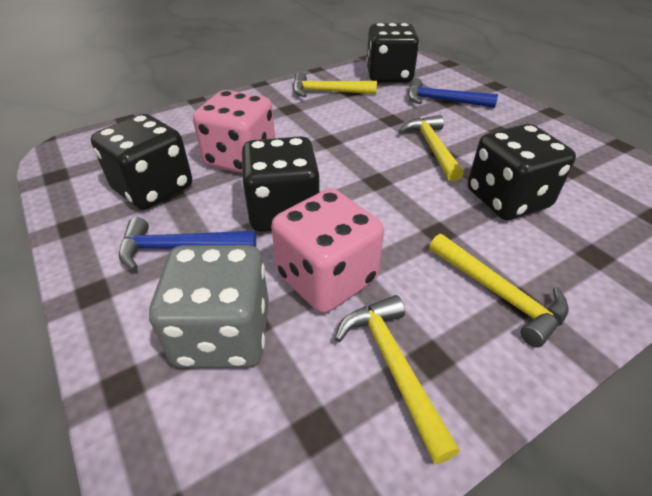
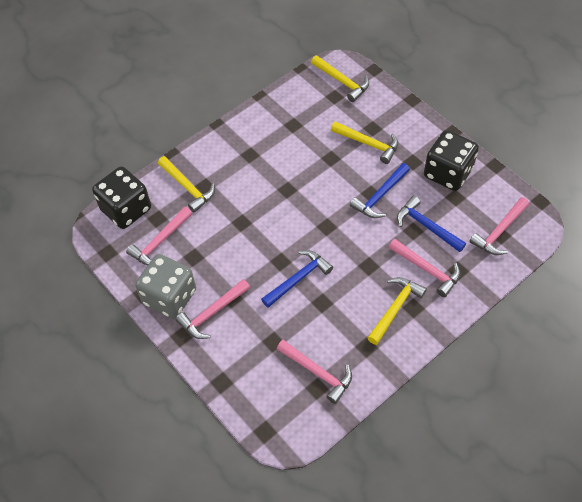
black dice: [91,114,192,210] [242,136,320,232] [366,23,419,83] [468,124,576,220] = 4 -> [92,166,151,229] [424,130,479,191] = 2
blue hammer: [119,217,256,271] [408,78,498,108] = 2 -> [261,250,333,308] [350,163,410,218] [397,196,466,252] = 3
pink dice: [193,90,275,173] [271,188,384,313] = 2 -> none = 0
pink hammer: none = 0 -> [126,207,192,265] [175,279,250,339] [277,340,352,404] [389,239,460,297] [469,197,529,255] = 5

